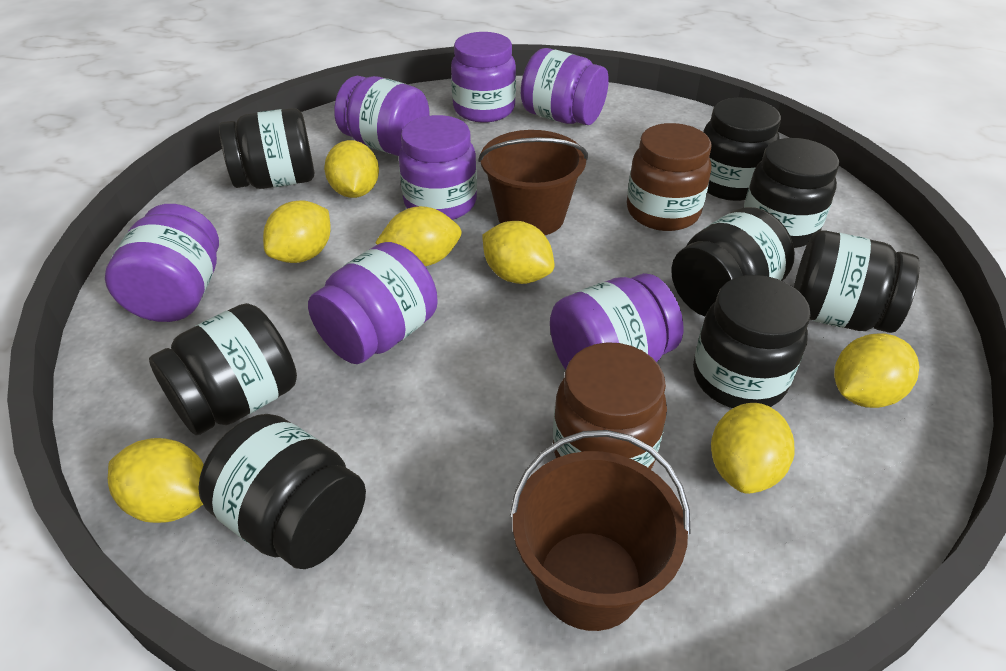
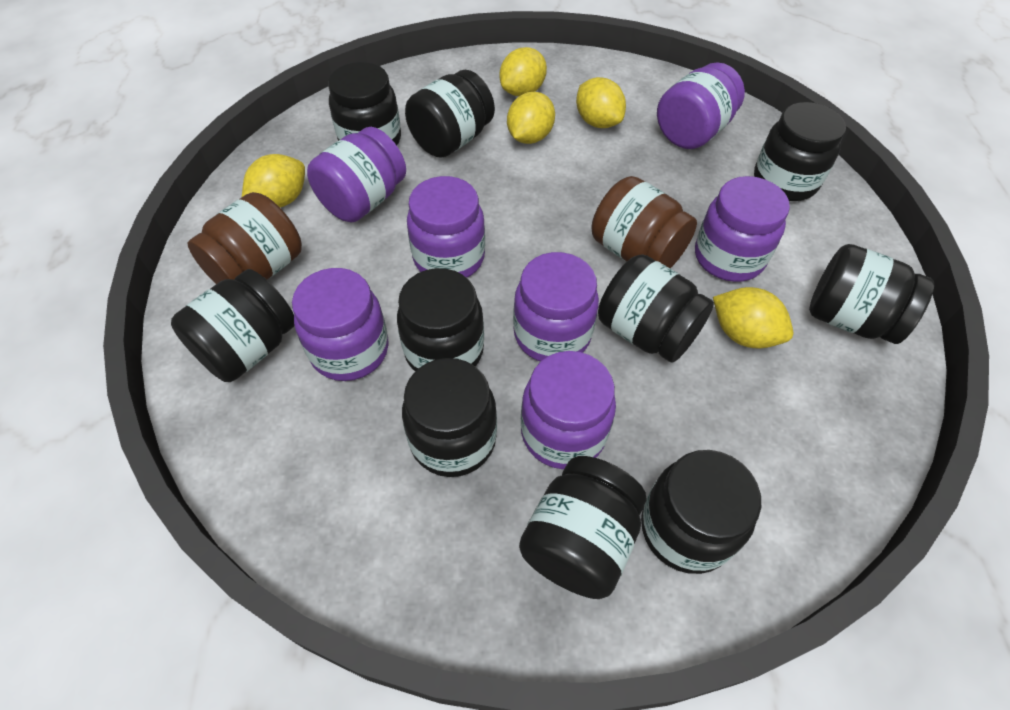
black jar: [149,303,297,435] [198,414,366,569] [219,108,314,189] [671,207,795,316] [693,275,811,408] [703,98,781,201] [744,138,839,248] [794,230,920,333] = 8 -> [171,269,294,382] [328,62,401,145] [397,268,484,371] [402,358,497,477] [405,70,495,158] [519,456,646,599] [598,254,714,363] [641,450,761,574] [754,102,846,201] [809,244,934,344] = 10
brown bucket: [478,130,588,235] [510,430,691,631] = 2 -> none = 0
yellow lemon: [108,438,204,523] [263,200,331,263] [324,140,379,198] [375,206,462,266] [482,221,554,284] [711,403,794,494] [834,333,919,408] = 7 -> [242,154,305,208] [500,47,547,96] [507,92,555,144] [576,77,626,128] [713,287,793,349] = 5

